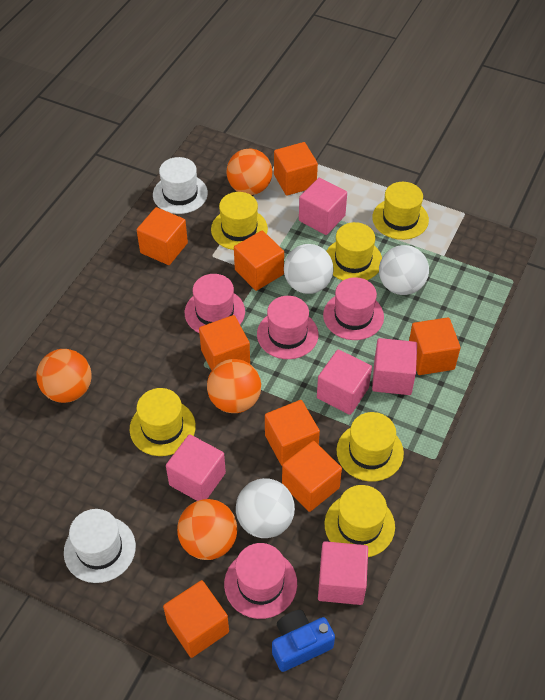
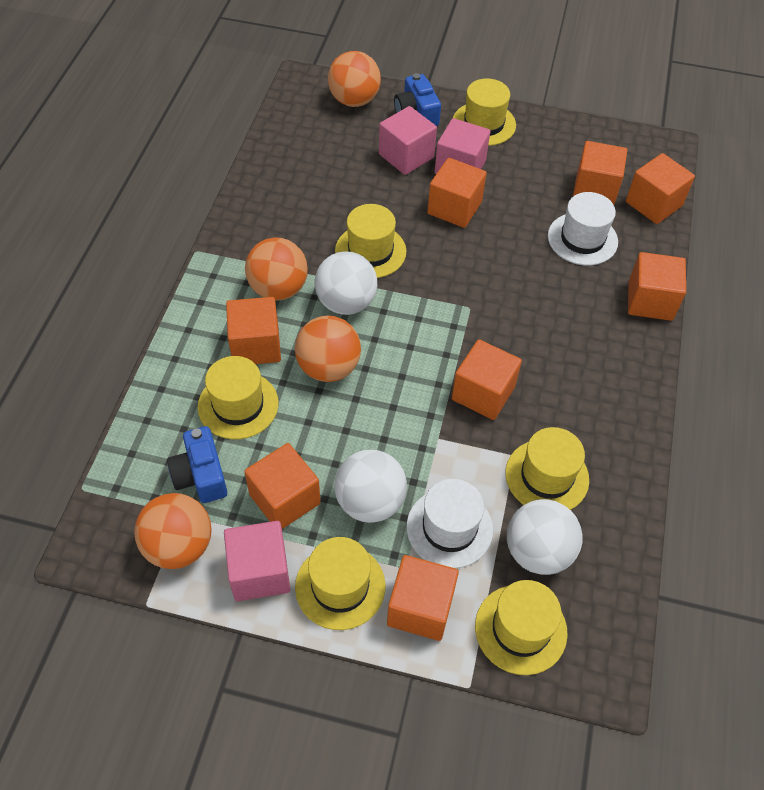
blue camera: [272,610,335,672] = 1 -> [167,426,227,503] [394,73,441,126] = 2
pink cube: [166,434,226,501] [299,178,347,235] [317,350,372,415] [318,541,368,605] [372,338,417,395] = 5 -> [224,521,290,601] [379,106,437,175] [435,118,490,174] = 3
pink hat: [185,274,245,333] [224,543,297,619] [257,296,318,359] [323,277,384,340] = 4 -> none = 0

